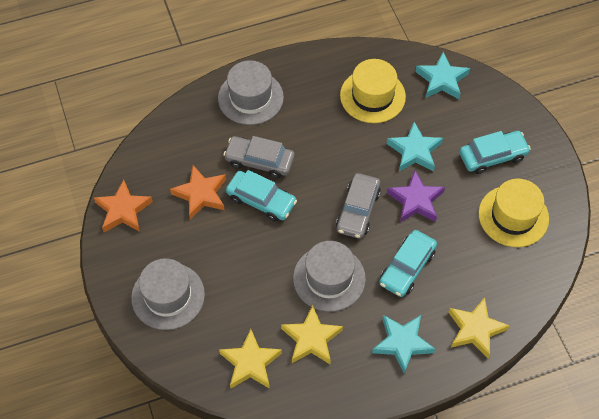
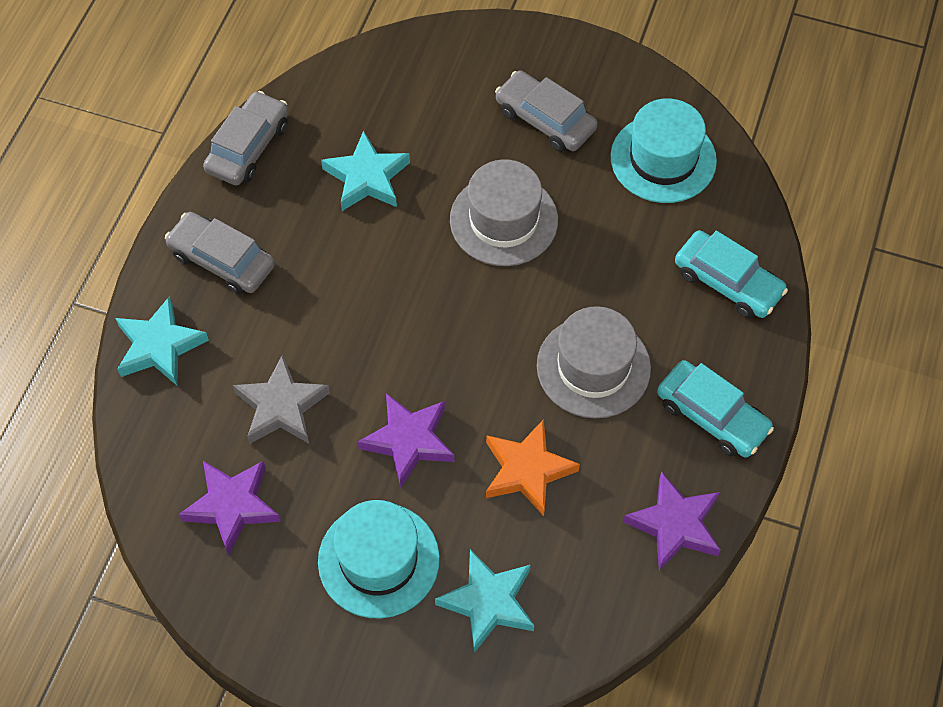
grey car: [223,136,294,178] [336,173,381,239] = 2 -> [165,212,275,294] [203,91,289,185] [495,70,598,152] = 3
grey hat: [131,258,205,330] [218,60,284,125] [293,241,366,312] = 3 -> [450,159,558,266] [537,306,651,418] = 2
grey star: none = 0 -> [233,354,330,444] = 1
orange star: [94,180,153,232] [170,165,226,219] = 2 -> [486,419,580,516] = 1
purple star: [387,170,445,222] = 1 -> [179,461,281,555] [358,393,454,487] [623,471,721,571] = 3
turquoise car: [226,170,297,222] [379,230,437,297] [459,131,531,174] = 3 -> [657,360,774,457] [675,230,788,318] = 2
turquoise hat: none = 0 -> [318,500,440,619] [610,98,717,203] = 2
yellow hat: [340,59,406,123] [479,179,549,247] = 2 -> none = 0
yellow star: [219,329,282,389] [281,305,343,364] [448,297,510,358] = 3 -> none = 0

